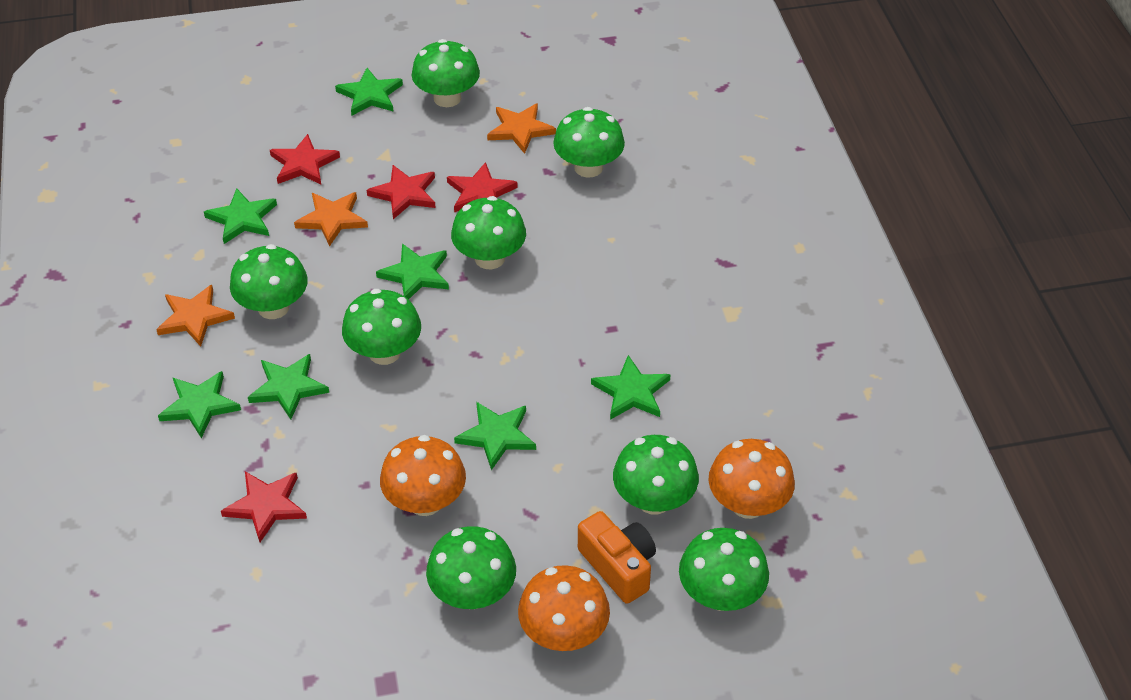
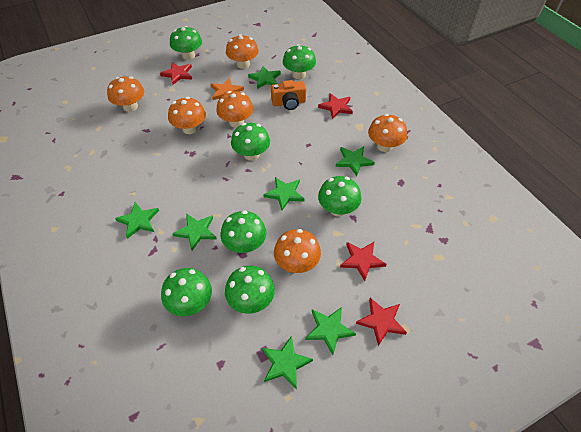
green mushroom: [230,244,308,319] [342,289,421,365] [412,39,480,107] [426,526,516,609] [451,196,526,269] [553,107,625,178] [613,435,699,514] [679,528,769,611] = 8 -> [161,268,212,316] [170,26,202,60] [220,210,266,253] [225,266,275,314] [231,123,270,161] [283,44,316,79] [318,176,361,216] = 7
orange mushroom: [380,435,466,516] [518,565,610,651] [709,439,795,519] = 3 -> [107,76,144,112] [168,97,206,134] [216,91,253,128] [226,34,259,69] [274,229,321,273] [368,114,407,152] = 6
orange star: [156,285,235,346] [294,192,368,247] [487,103,556,154] = 3 -> [211,78,244,100] = 1

